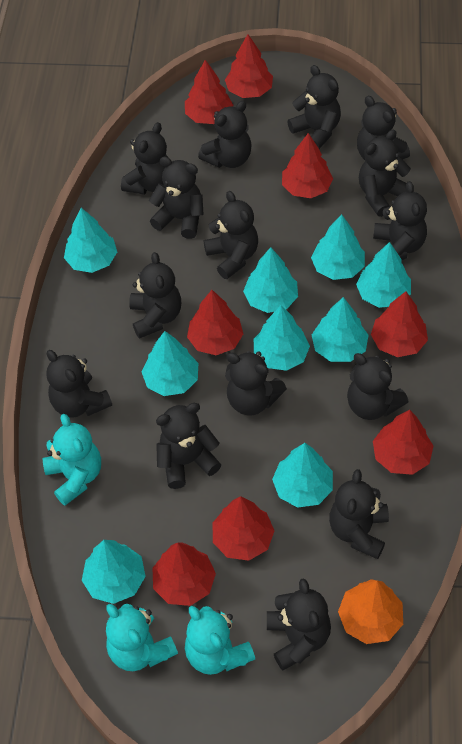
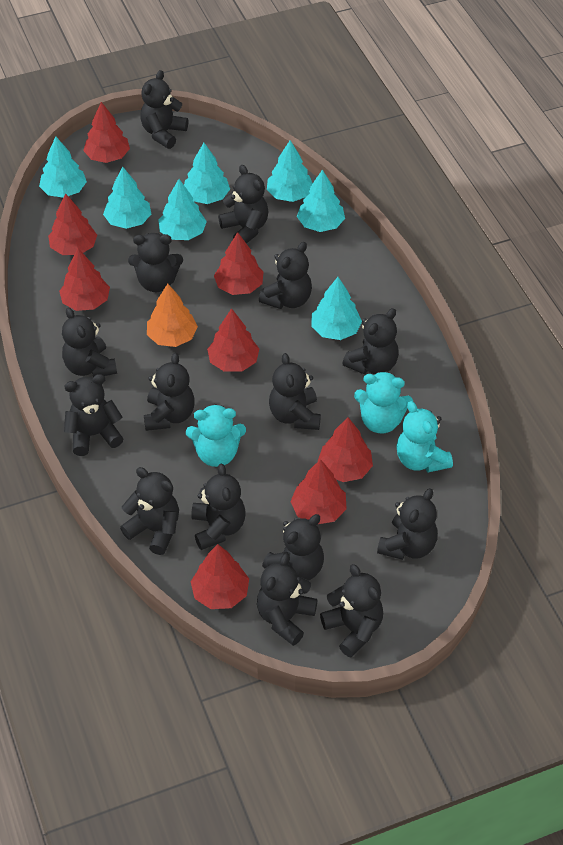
turquoise tree: [64,208,117,273] [82,540,146,604] [141,331,198,396] [243,247,298,313] [254,305,310,371] [272,443,333,508] [311,214,365,280] [312,297,368,362] [356,242,411,308] = 9 -> [39,136,87,198] [103,166,151,229] [158,179,207,240] [184,143,230,204] [267,140,313,202] [297,170,345,232] [311,277,362,340] = 7

